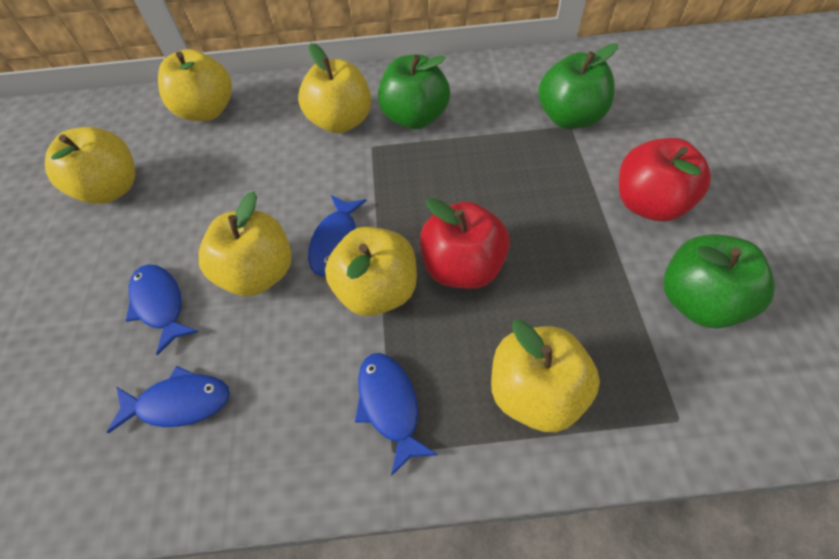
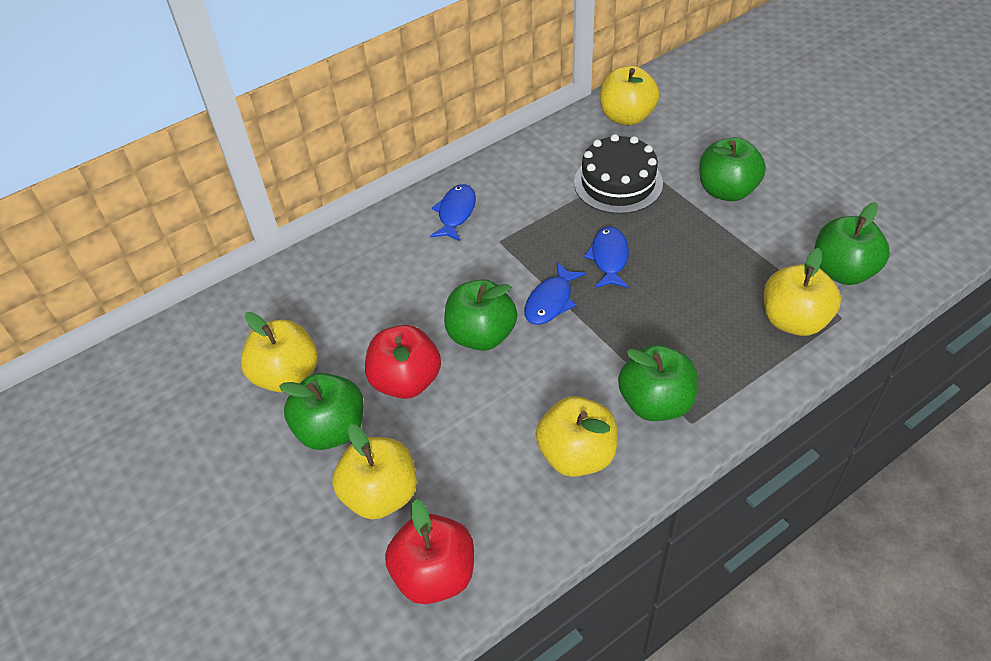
black cake: none = 0 -> [574,134,663,214] = 1
blue fish: [107,366,230,434] [126,264,199,355] [308,195,366,276] [355,353,438,476] = 4 -> [430,184,476,242] [524,262,586,325] [584,226,629,288] = 3
green apple: [378,54,450,129] [538,43,618,129] [663,234,775,328] = 3 -> [279,373,364,450] [444,279,517,351] [618,345,698,421] [699,137,766,201] [814,202,890,285] = 5
yellow apple: [45,127,135,204] [158,49,232,121] [198,191,292,296] [298,43,371,133] [325,227,417,316] [491,320,600,432] = 6 -> [241,312,318,393] [332,424,417,520] [536,396,618,477] [600,66,660,125] [764,248,841,336] = 5

